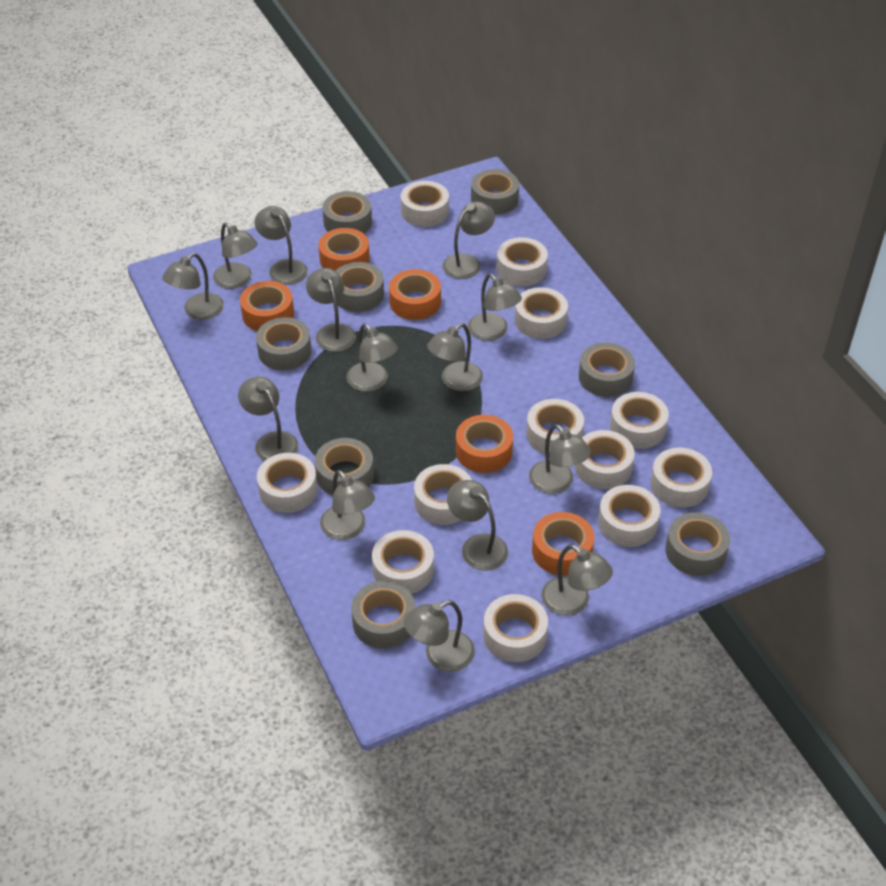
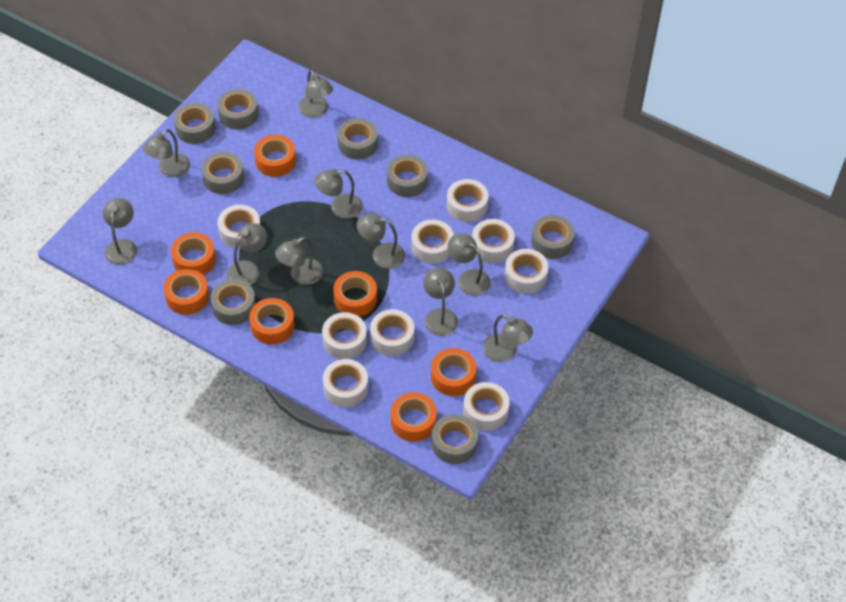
grey lamp: [162,253,224,320] [213,222,258,289] [238,377,299,461] [255,206,308,285] [306,268,356,352] [320,470,375,540] [347,323,398,392] [404,600,475,672] [427,323,483,391] [443,201,495,279] [447,480,508,571] [468,273,522,341] [529,424,591,494] [541,544,613,616] = 14 -> [103,198,137,265] [143,129,190,177] [227,223,267,285] [275,237,323,285] [298,70,333,118] [314,169,363,219] [357,213,405,269] [423,268,458,336] [448,234,491,296] [483,314,533,362] = 10
orange tape: [240,281,294,331] [319,228,370,271] [389,269,441,320] [456,415,513,473] [532,512,594,576] = 5 -> [164,269,209,315] [171,232,216,275] [249,298,295,345] [254,135,296,177] [333,271,377,316] [391,392,437,442] [431,348,476,396] = 7
white tape: [257,453,317,513] [372,530,434,594] [401,181,449,227] [414,464,472,525] [483,594,548,662] [497,237,548,286] [515,287,568,339] [526,399,584,455] [575,430,635,489] [598,485,660,547] [610,392,669,449] [651,447,712,508] = 12 -> [218,205,261,249] [322,312,367,359] [323,359,368,407] [370,309,414,356] [411,220,454,264] [447,179,489,222] [463,382,510,431] [472,219,515,263] [505,249,548,294] = 9

